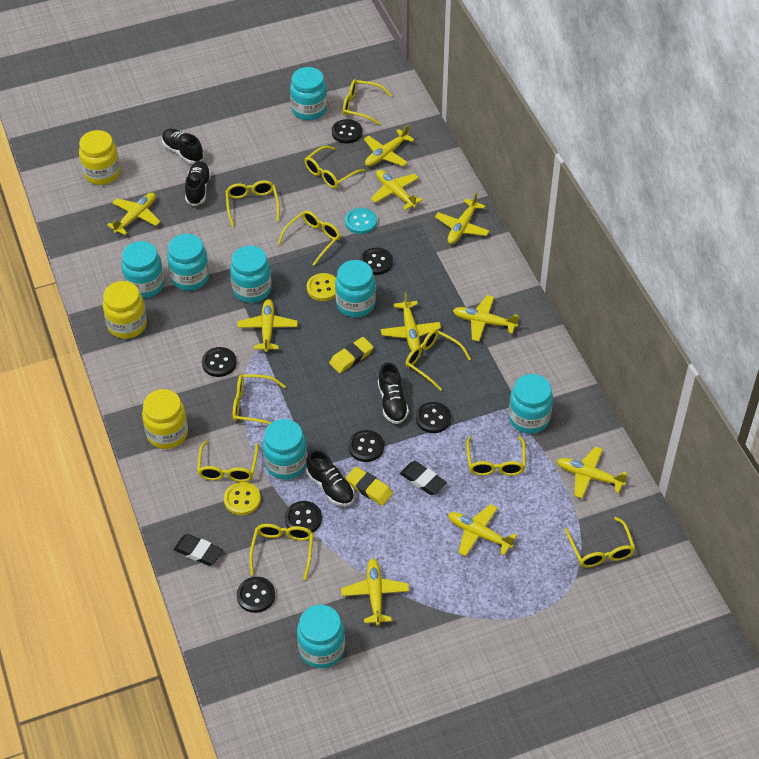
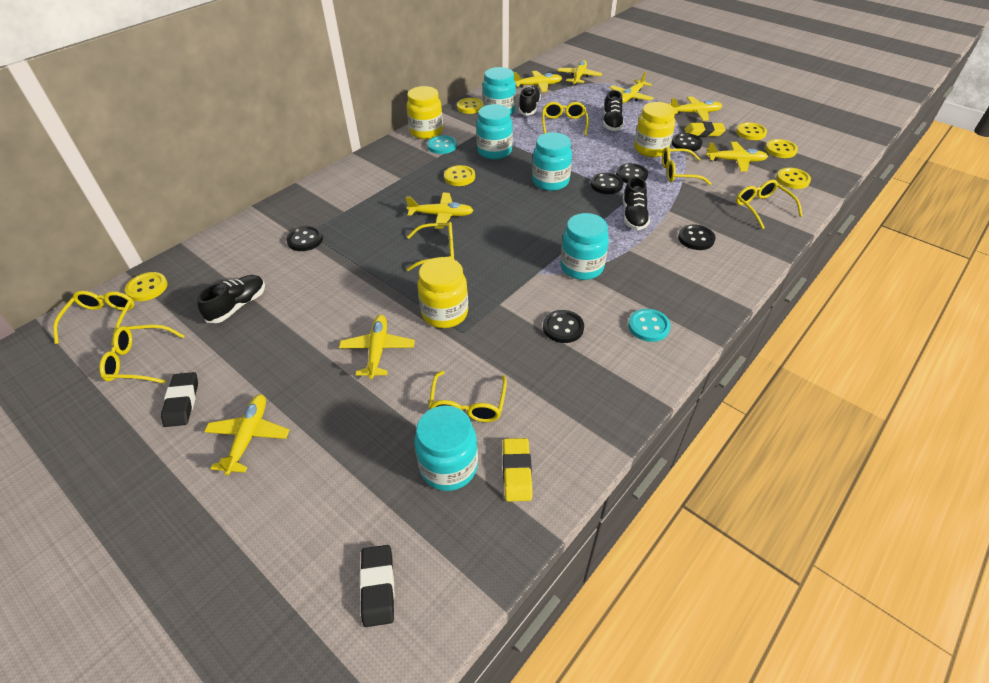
black button: [202,347,237,377] [237,577,275,613] [285,501,322,533] [332,119,362,144] [348,430,384,462] [360,248,393,275] [416,402,451,433] = 7 -> [286,226,323,251] [543,310,584,343] [591,173,623,194] [616,163,648,183] [672,133,702,151] [678,224,716,250] = 6
turquoise button: [345,208,377,234] = 1 -> [427,135,457,154] [628,309,671,342] = 2
turquoise jar: [121,241,164,298] [167,234,209,291] [230,246,272,303] [263,419,307,480] [290,67,327,120] [297,605,345,669] [335,260,376,317] [509,374,553,434] = 8 -> [414,405,478,491] [476,104,513,160] [483,67,516,116] [532,132,572,191] [561,213,609,280] = 5
yellow button: [224,482,261,515] [307,273,336,301] = 2 -> [125,272,168,301] [444,165,475,186] [457,98,483,114] [736,122,767,140] [765,139,798,158] [776,168,811,189] = 6
yellow glasses: [197,440,259,482] [226,180,280,227] [233,374,286,425] [249,524,313,580] [278,210,340,266] [305,146,365,188] [343,79,392,125] [405,329,471,391] [466,436,526,476] [565,517,635,567] = 10 -> [53,291,134,345] [99,325,184,384] [406,222,454,271] [429,371,507,422] [542,102,589,136] [662,147,712,185] [736,180,803,229] = 7
yellow plane: [107,193,160,235] [237,299,298,352] [341,558,409,626] [364,125,415,166] [371,170,423,210] [381,292,441,351] [435,192,489,244] [448,504,517,556] [453,295,519,341] [557,446,627,498] = 10 -> [204,394,289,475] [339,315,415,379] [406,193,474,229] [514,71,562,92] [557,60,602,85] [609,71,654,103] [669,96,722,121] [706,142,768,172] = 8

